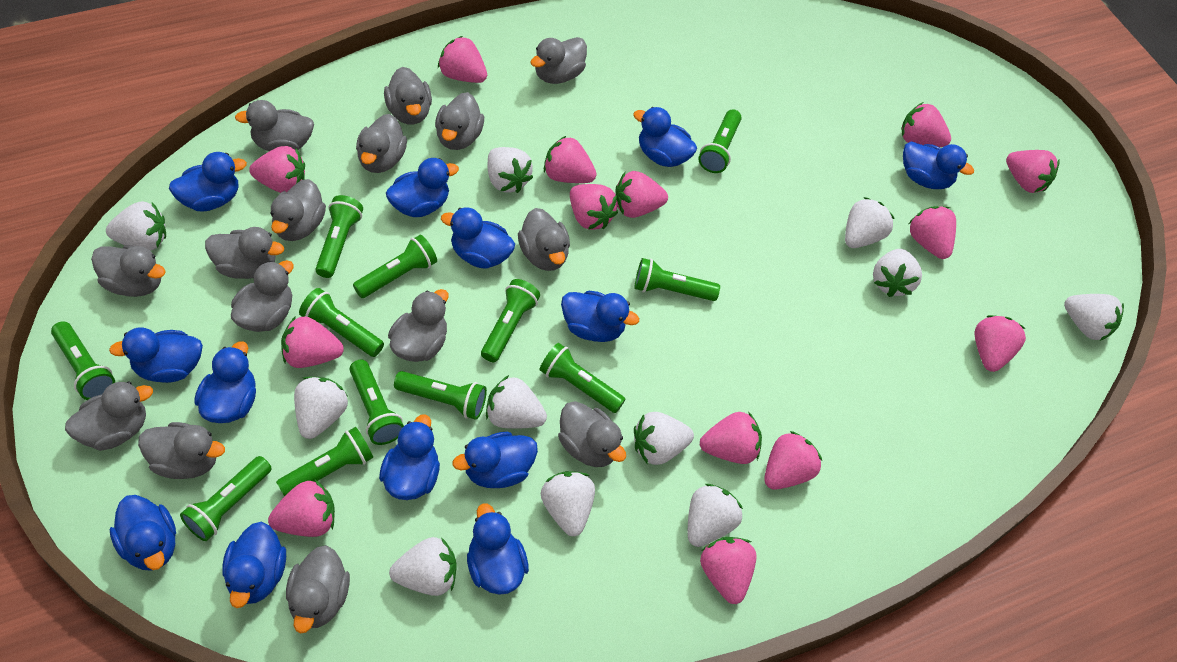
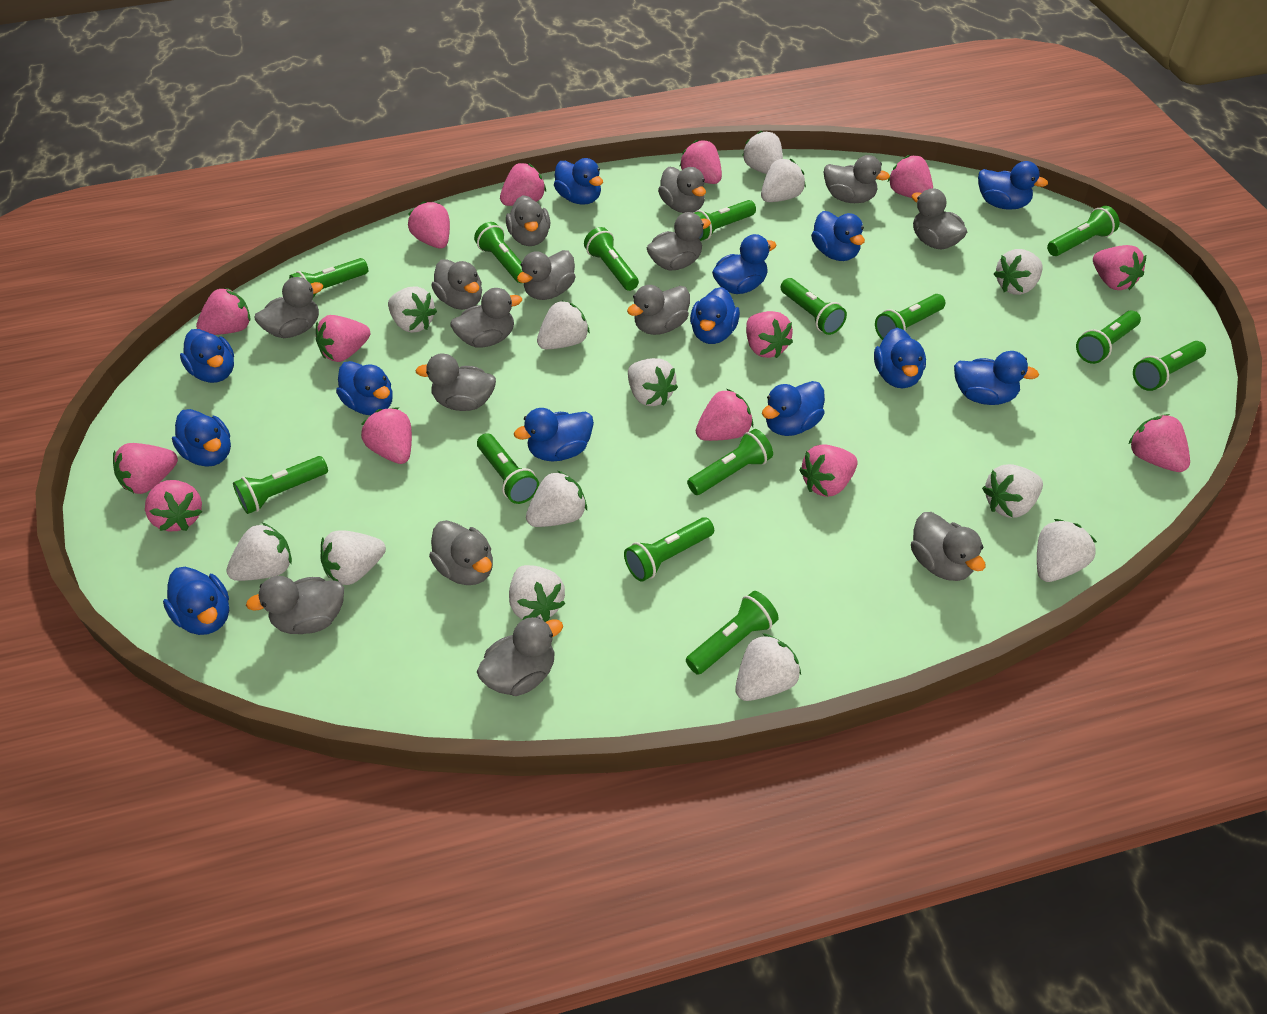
green flashlight: [51,321,115,400] [180,456,272,541] [276,427,373,497] [299,288,384,357] [315,195,363,278] [349,360,404,445] [353,235,437,298] [394,371,487,420] [481,279,540,362] [539,343,626,413] [634,258,720,301] [698,109,742,173] = 12 -> [233,456,328,514] [289,258,368,298] [474,222,523,283] [477,433,539,504] [584,227,639,291] [624,517,714,582] [686,591,779,675] [687,429,773,495] [695,200,756,241] [781,278,847,335] [875,294,945,340] [1047,206,1119,256] [1076,310,1141,364] [1133,341,1206,391] = 14
white strawberry: [106,201,166,251] [294,377,348,439] [389,537,457,596] [486,375,547,429] [488,147,533,193] [541,471,595,536] [634,412,694,465] [688,484,743,547] [845,197,895,248] [873,249,922,297] [1064,294,1124,341] = 11 -> [226,523,292,581] [321,530,386,585] [388,286,437,333] [509,565,566,622] [526,471,587,527] [537,300,590,349] [628,358,678,406] [735,633,801,701] [742,131,783,174] [761,159,806,202] [982,464,1043,518] [994,249,1042,295] [1037,519,1097,582] = 13

